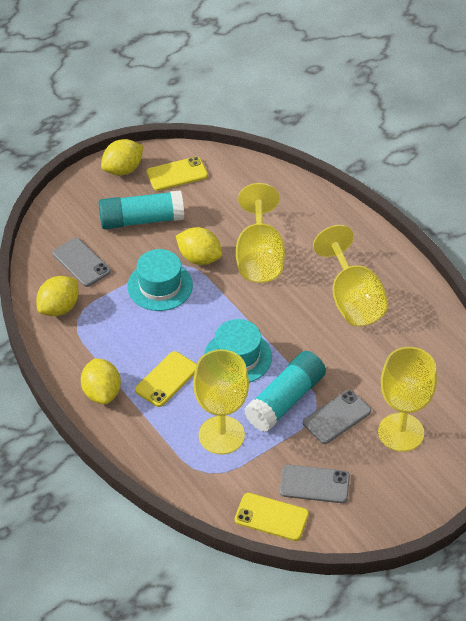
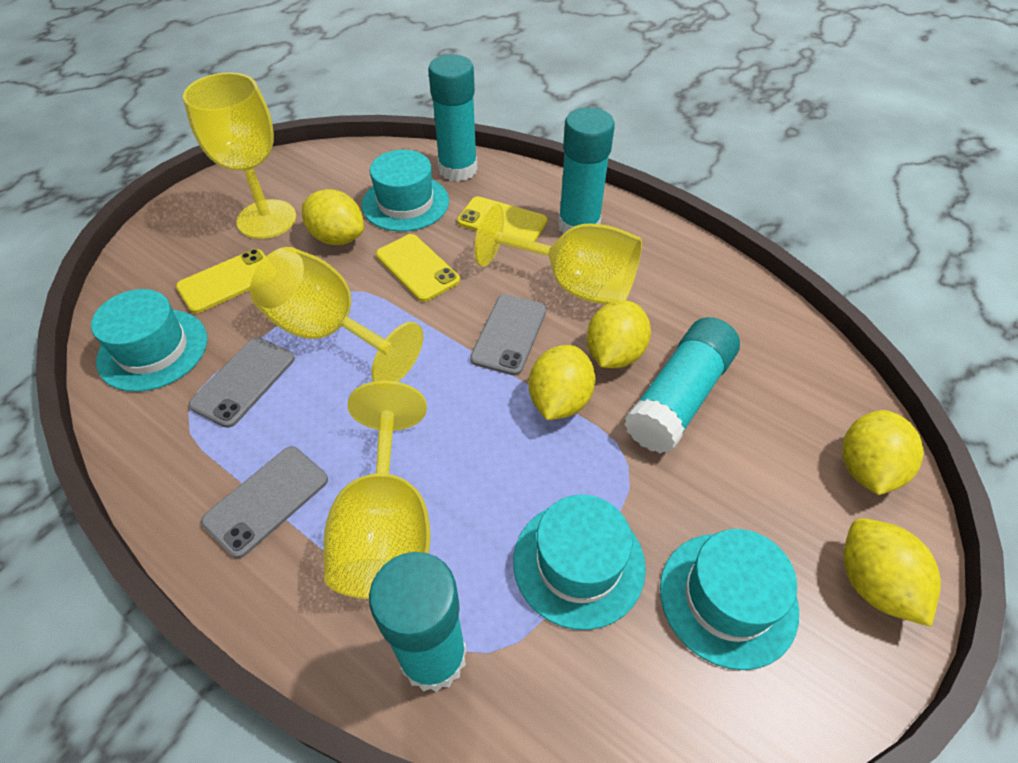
turquoise glue stick: [98,190,184,229] [244,351,326,432] = 2 -> [369,552,467,692] [428,54,477,182] [558,107,615,234] [624,317,740,454] = 4
turquoise hat: [127,249,193,311] [204,319,272,383] = 2 -> [91,289,207,392] [362,150,449,232] [513,495,646,630] [660,529,799,670] = 4
yellow lemon: [36,276,79,316] [81,358,121,404] [101,139,143,175] [176,227,222,265] = 4 -> [302,189,364,245] [529,345,595,420] [587,300,651,368] [842,410,924,495] [843,518,941,627] = 5

